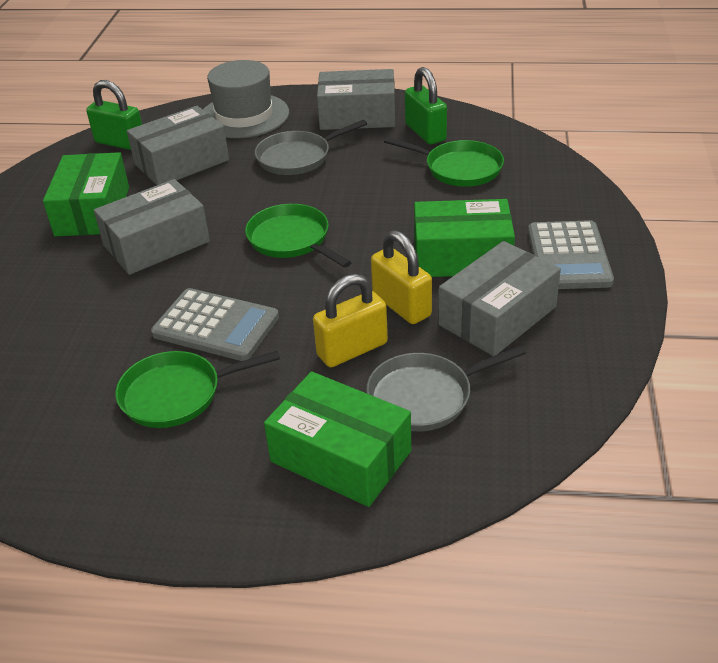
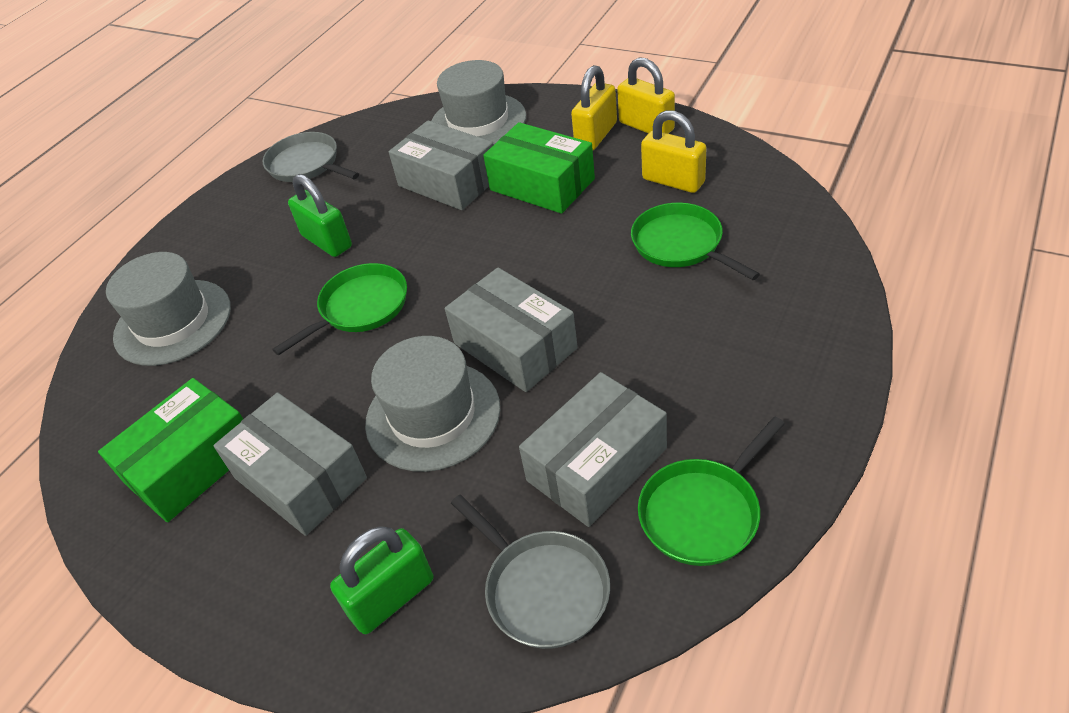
green box: [43,152,129,236] [264,371,411,507] [414,199,515,277] = 3 -> [98,378,243,522] [483,122,595,214] = 2
grey calculator: [151,288,279,361] [528,220,614,289] = 2 -> none = 0
grey hat: [203,60,289,138] = 1 -> [106,252,231,366] [365,336,500,472] [431,60,526,144] = 3
yellow padlock: [313,274,388,367] [371,230,432,324] = 2 -> [571,65,617,150] [617,57,675,134] [641,110,707,193] = 3

